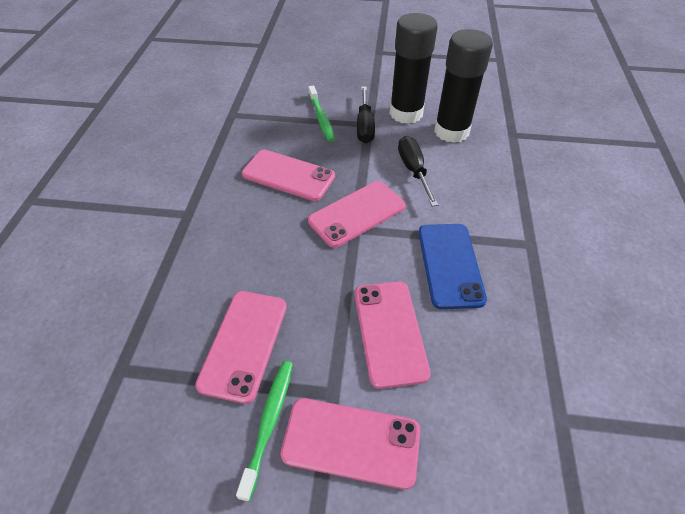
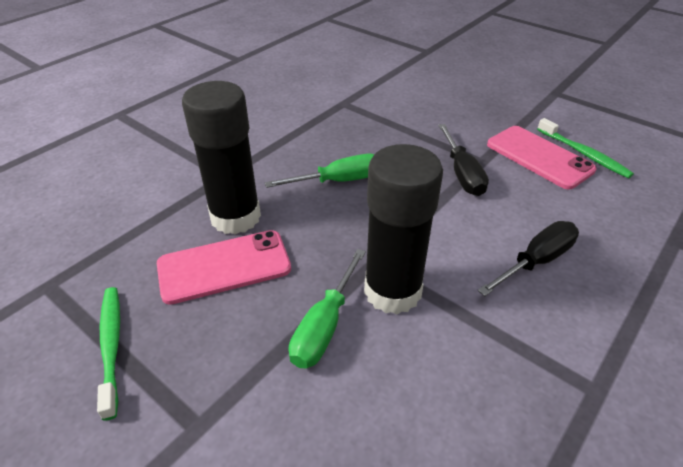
blue phone: [418,224,487,309] = 1 -> none = 0
green screwdriver: none = 0 -> [265,154,375,188] [289,249,366,368] = 2
pink phone: [195,291,287,404] [242,150,335,201] [281,398,421,489] [308,181,406,248] [355,281,431,389] = 5 -> [157,230,291,305] [487,126,597,189] = 2

